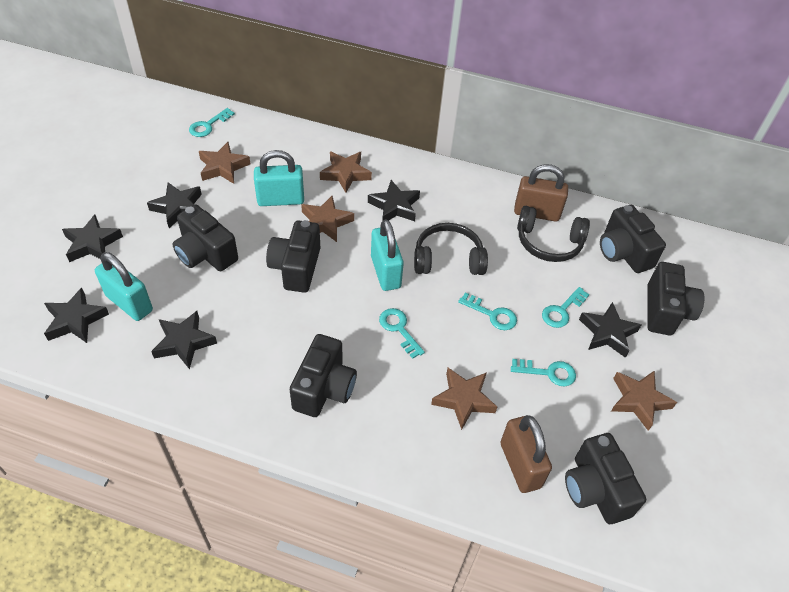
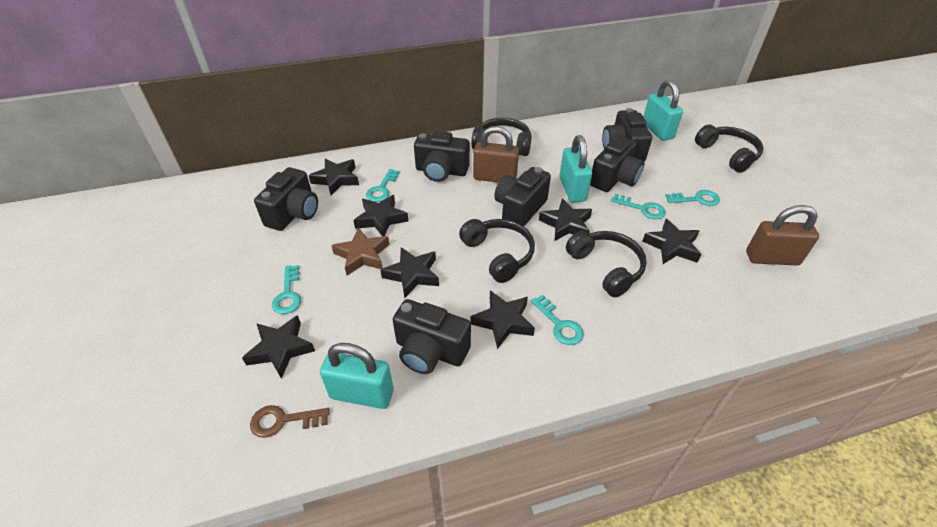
black headphones: [414,223,488,275] [517,206,590,262] = 2 -> [459,219,535,283] [471,117,532,156] [566,231,647,297] [695,124,763,173] = 4
black star: [44,288,109,343] [62,214,123,262] [147,182,202,228] [151,311,217,369] [368,180,420,221] [579,302,641,358] = 6 -> [242,315,315,379] [308,159,359,195] [353,195,408,236] [380,247,439,298] [470,290,535,349] [539,198,592,241] [642,219,701,264] = 7
brown key: none = 0 -> [250,405,330,438] = 1
brown star: [199,142,250,184] [301,196,354,242] [320,151,372,193] [431,368,497,430] [611,370,677,431] = 5 -> [331,228,390,275] = 1

